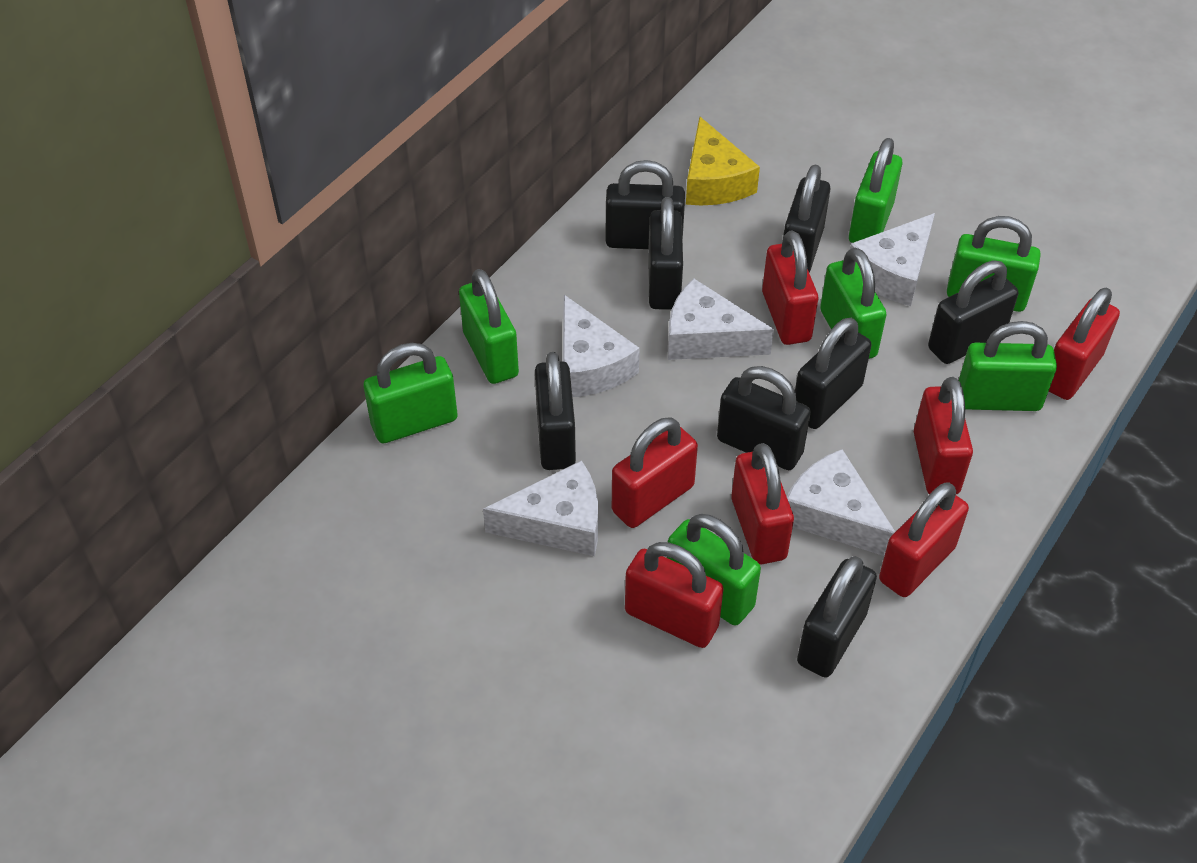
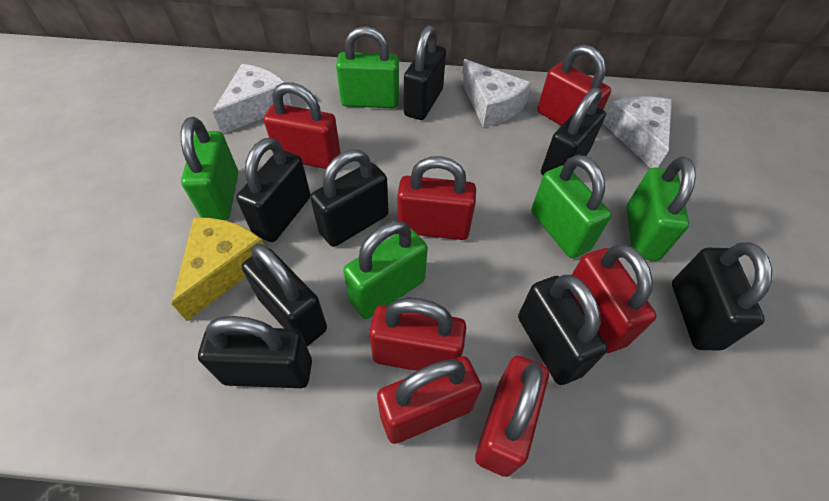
green padlock: [364,343,458,443] [459,269,519,384] [667,514,761,625] [820,248,887,359] [849,138,903,243] [947,216,1041,312] [959,321,1057,411] = 7 -> [181,117,238,220] [336,26,399,108] [343,221,428,319] [531,155,612,258] [626,156,696,261] = 5
white cheese: [483,461,598,556] [563,295,640,397] [668,278,774,360] [787,449,895,556] [850,213,935,306] = 5 -> [212,64,292,134] [461,59,531,127] [603,96,672,168] = 3

